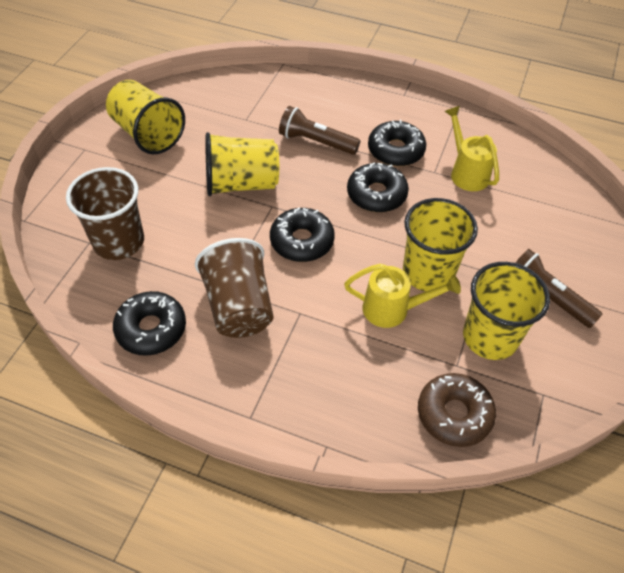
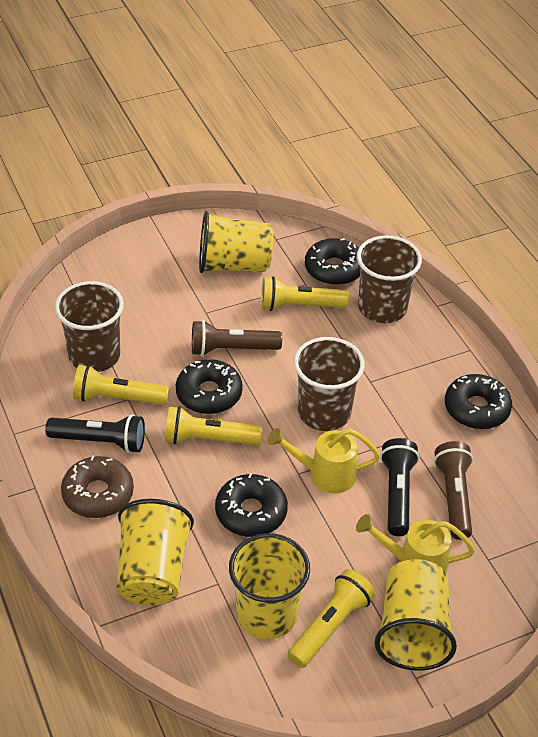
black flashlight: none = 0 -> [45,414,145,453] [380,438,419,536] = 2
brown cup: [66,167,144,260] [195,238,273,338] = 2 -> [55,281,124,372] [294,337,364,431] [357,235,422,323] = 3
yellow flashlight: none = 0 -> [73,365,169,405] [165,406,262,445] [261,276,349,311] [288,569,375,668] = 4

